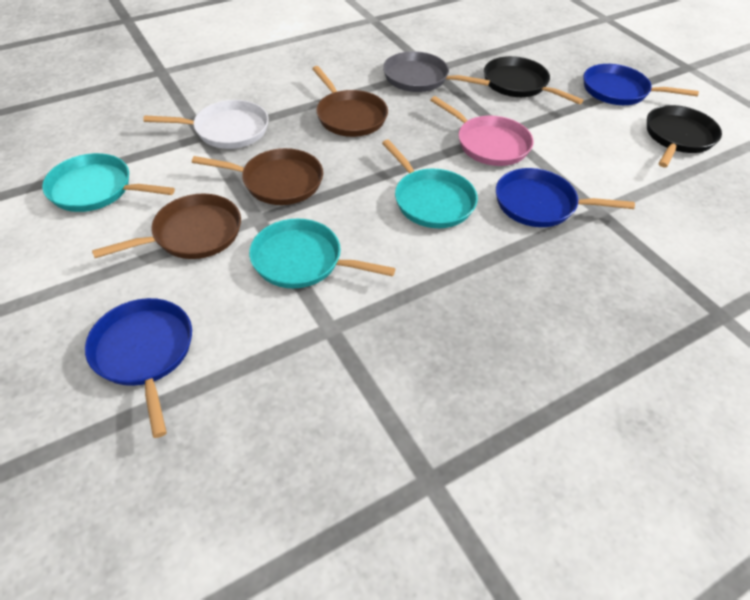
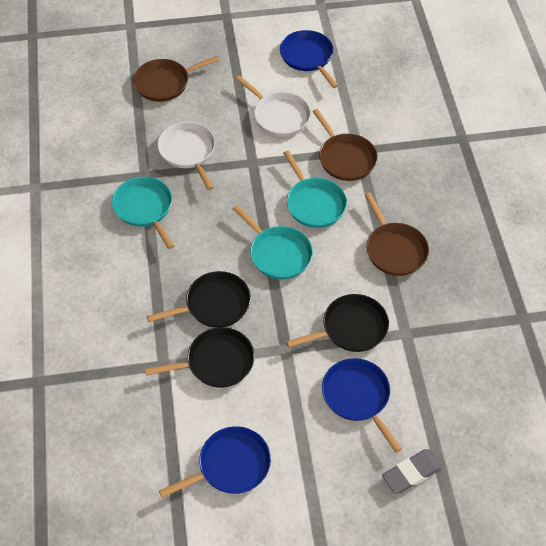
black pan: [484,56,584,104] [647,105,722,167] = 2 -> [145,327,255,387] [147,271,251,328] [286,294,389,352] = 3
grey eraser: none = 0 -> [382,449,443,494] = 1
grey pan: [383,51,490,92] = 1 -> none = 0
pink pan: [430,96,533,166] = 1 -> none = 0
white pan: [143,100,269,149] = 1 -> [157,122,215,190] [236,76,311,137] = 2

